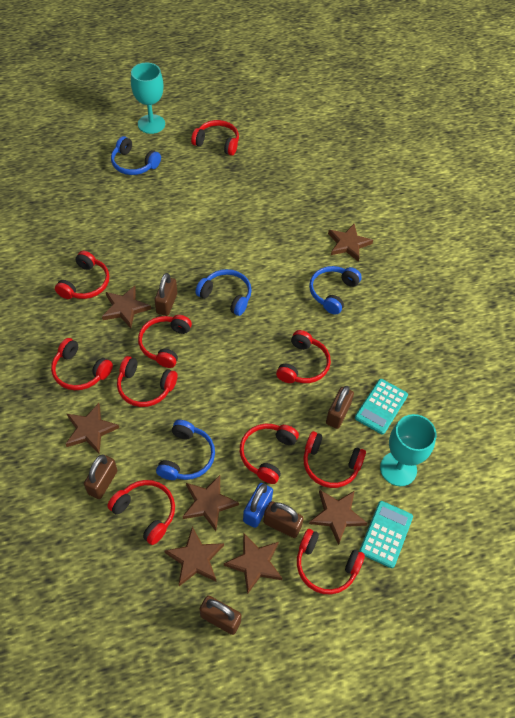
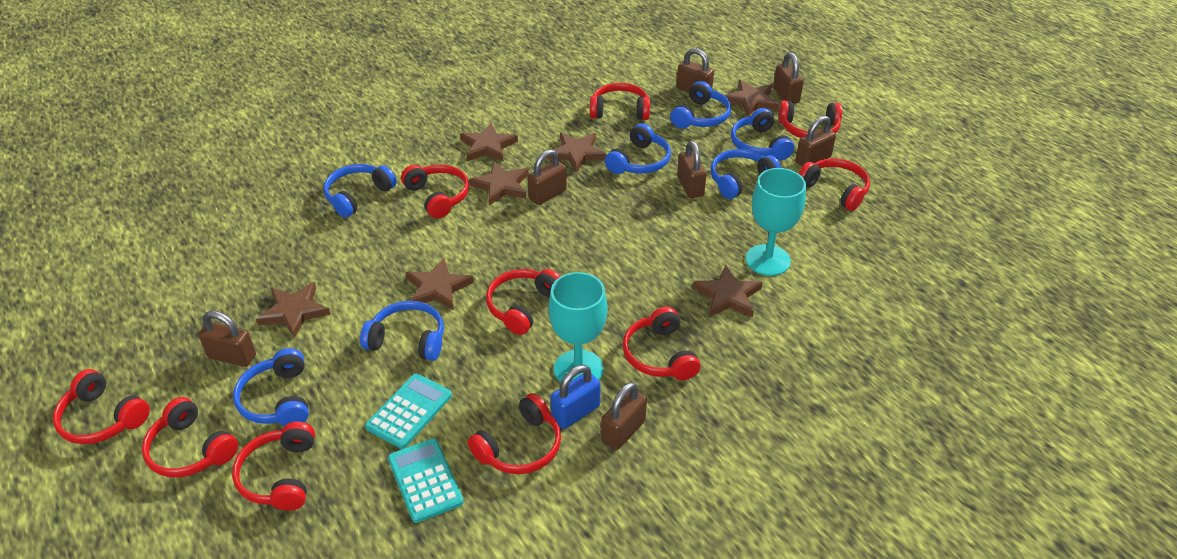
blue headphones: [111,136,161,175] [156,420,215,480] [195,269,252,316] [309,266,362,315] = 4 -> [233,348,309,426] [324,164,397,218] [360,301,444,361] [605,123,671,174] [670,81,731,129] [711,149,781,199] [731,108,794,160] = 7
brown padlock: [84,454,117,499] [154,273,177,316] [200,596,242,635] [263,501,304,538] [326,386,354,429] = 5 -> [198,311,256,367] [527,149,567,205] [601,382,647,450] [677,48,714,92] [677,141,706,198] [773,52,804,104] [796,116,836,167] = 7

